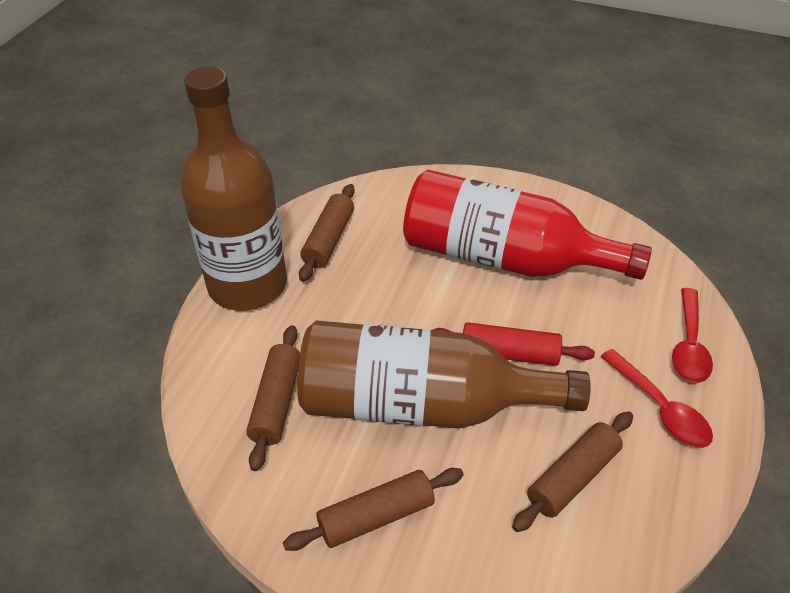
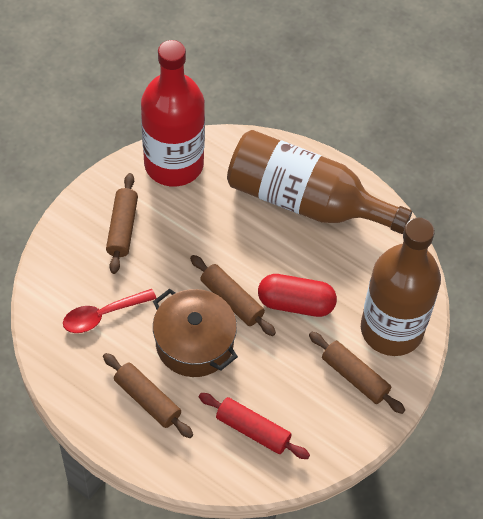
brown pot: none = 0 -> [153,289,238,377] = 1
red capsule: none = 0 -> [258,274,337,317] = 1
red spoon: [600,349,713,448] [672,288,713,383] = 2 -> [63,289,157,333] = 1

